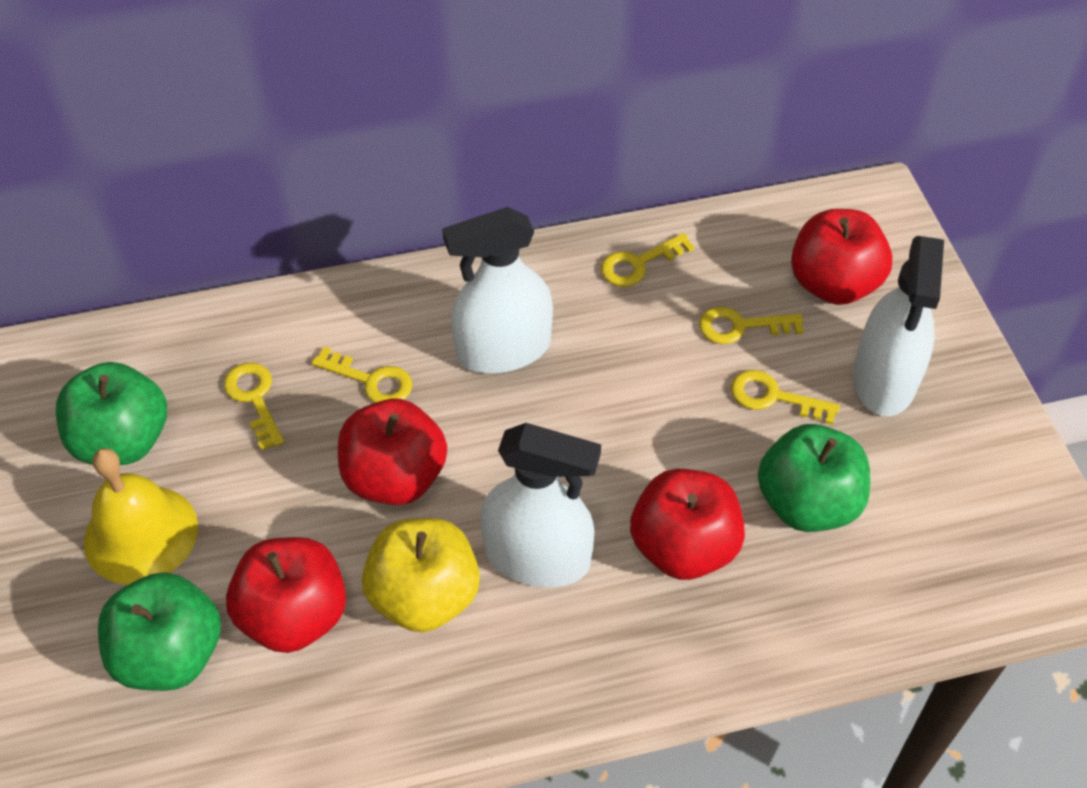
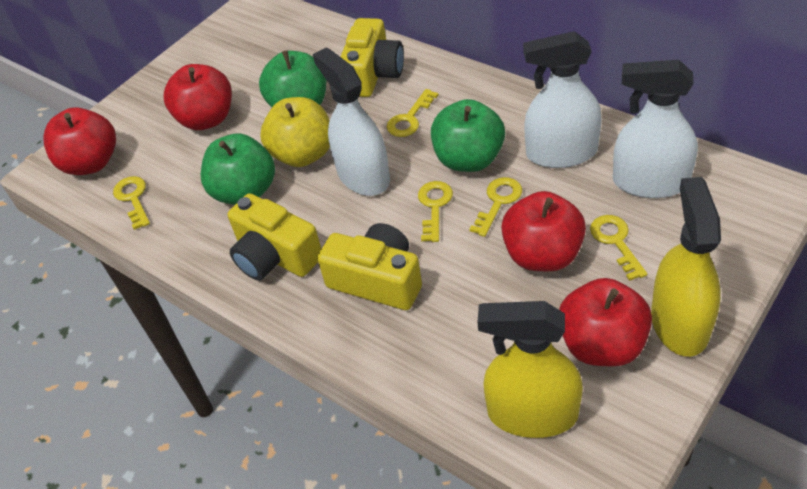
yellow bell: [84,448,198,585] = 1 -> none = 0
yellow camera: none = 0 -> [228,193,321,281] [317,223,422,310] [340,18,404,97] = 3
yellow spray bottle: none = 0 -> [478,301,583,438] [651,177,721,357] = 2

